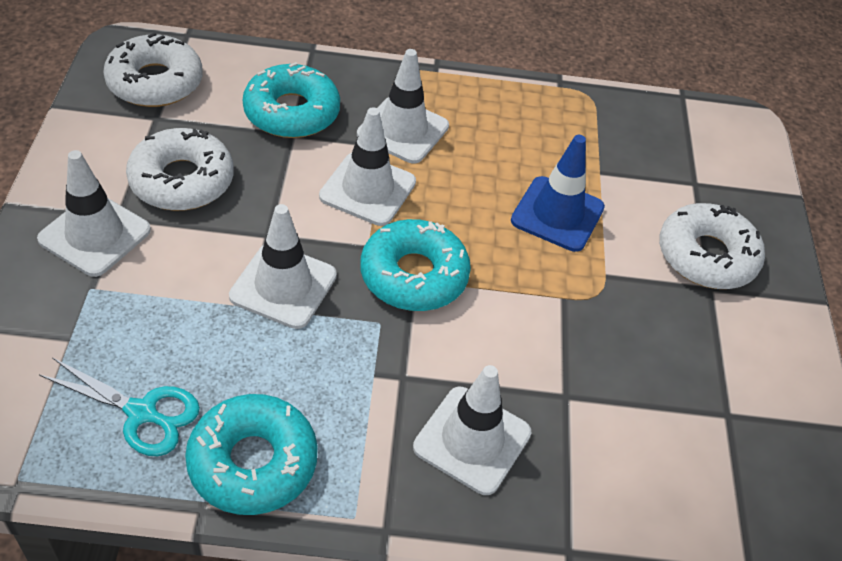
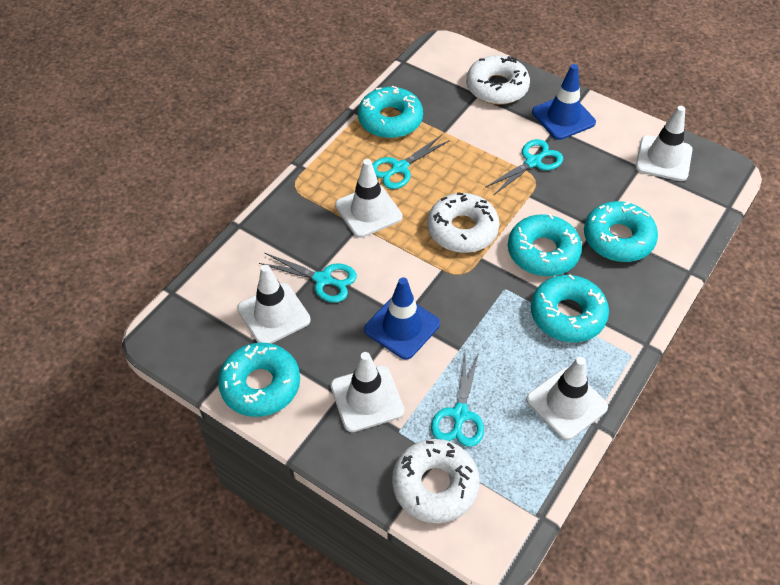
blue traffic cone: [511,135,605,252] = 1 -> [364,277,440,360] [532,64,596,140] = 2
turquoise donut: [185,394,318,515] [243,62,340,138] [361,219,471,311] = 3 -> [218,343,300,417] [358,86,423,138] [508,214,582,276] [531,274,609,342] [584,201,658,262] = 5
turquoise scissors: [39,357,200,456] = 1 -> [259,253,357,303] [372,135,450,189] [431,352,484,447] [485,139,563,196] = 4

